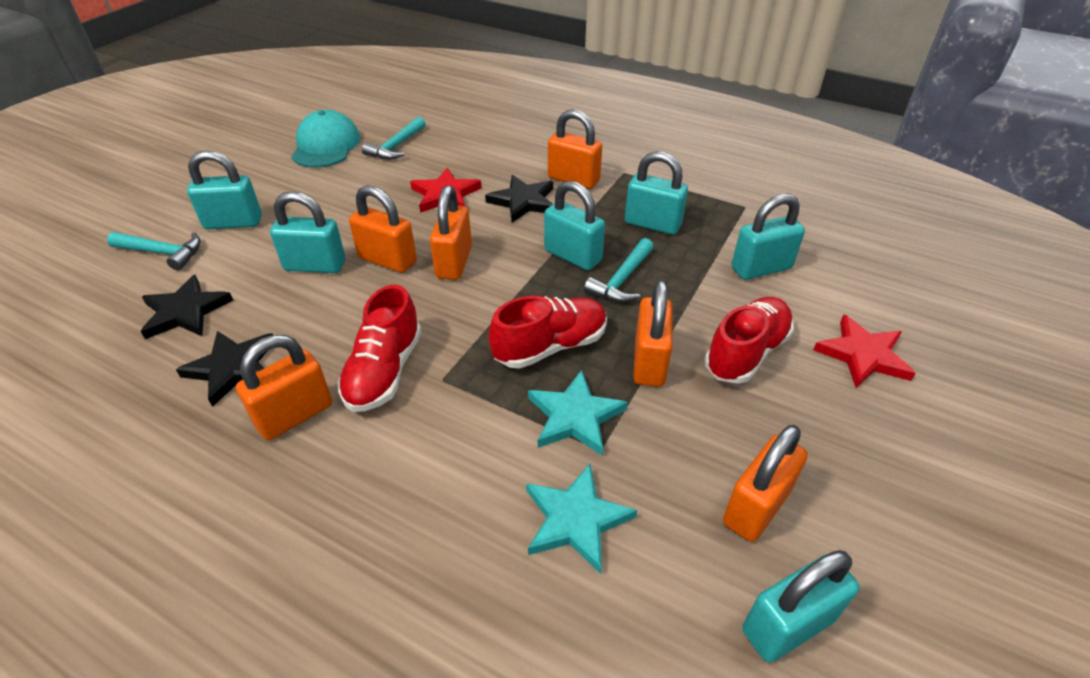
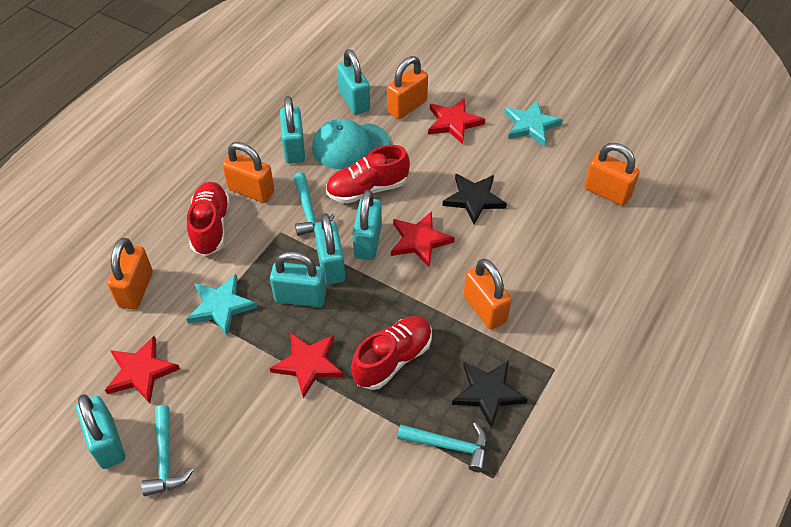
black star: [140,275,234,339] [176,331,273,407] [485,175,553,223] = 3 -> [442,174,507,225] [452,361,528,429] = 2
orange padlock: [236,335,332,440] [349,185,417,273] [430,186,472,280] [548,110,602,189] [633,280,673,387] [723,425,808,542] = 6 -> [107,238,153,310] [222,142,275,203] [387,56,428,119] [463,259,512,330] [584,143,639,206] = 5
red star: [410,168,482,213] [813,314,916,388] = 2 -> [105,336,180,403] [270,333,343,399] [391,211,455,268] [428,98,485,144] = 4

